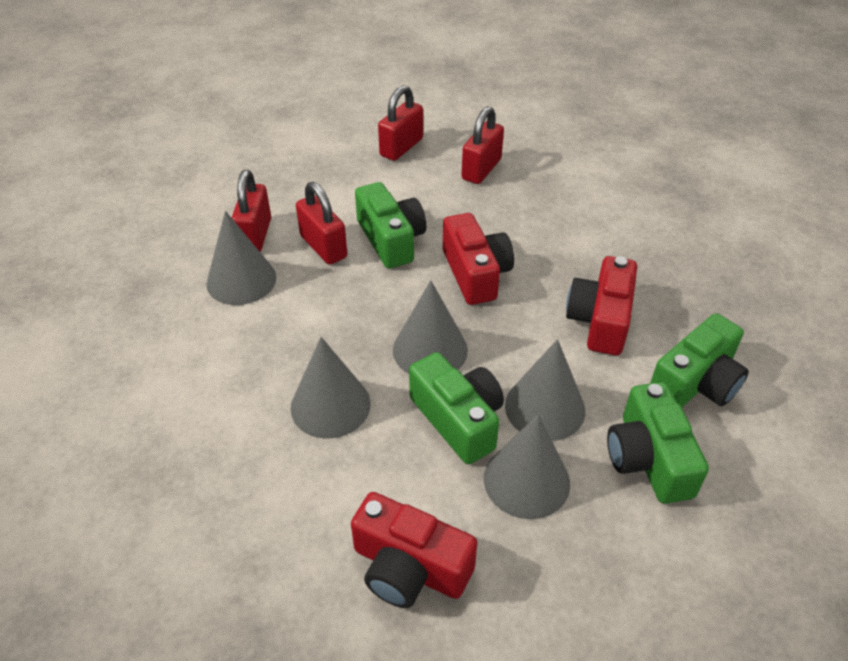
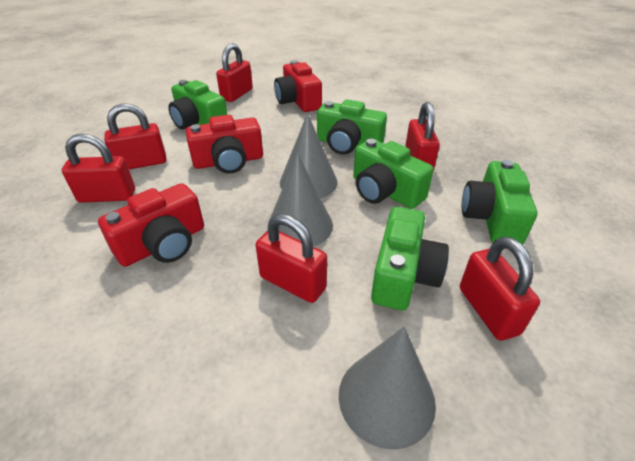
green camera: [355,182,426,269] [409,352,504,464] [607,382,709,504] [650,313,749,407] = 4 -> [168,80,227,129] [317,99,387,155] [353,139,434,209] [371,207,449,310] [462,160,538,245] = 5
grey cone: [206,211,276,305] [291,337,371,438] [393,280,468,374] [484,414,570,519] [505,339,585,441] = 5 -> [267,153,333,247] [280,113,338,198] [339,327,436,450] = 3
red padlock: [232,170,271,252] [296,182,347,265] [378,85,423,161] [461,106,504,184] = 4 -> [62,134,135,203] [104,103,167,169] [216,43,253,102] [255,214,327,303] [405,102,440,172] [460,237,540,340] = 6

